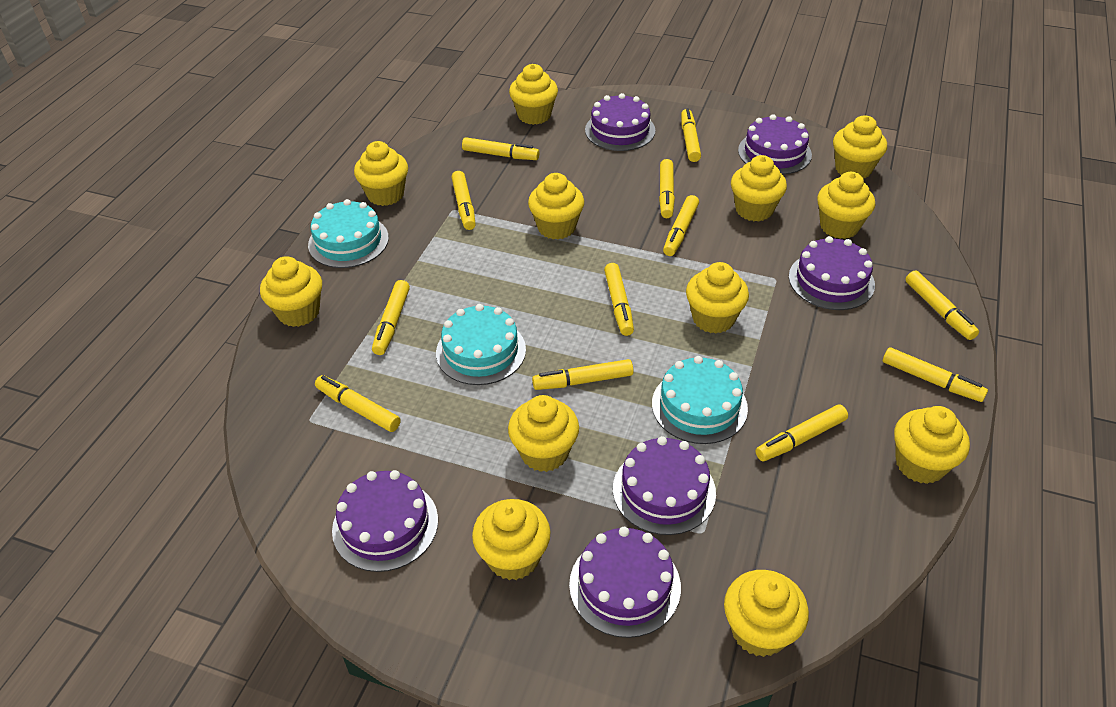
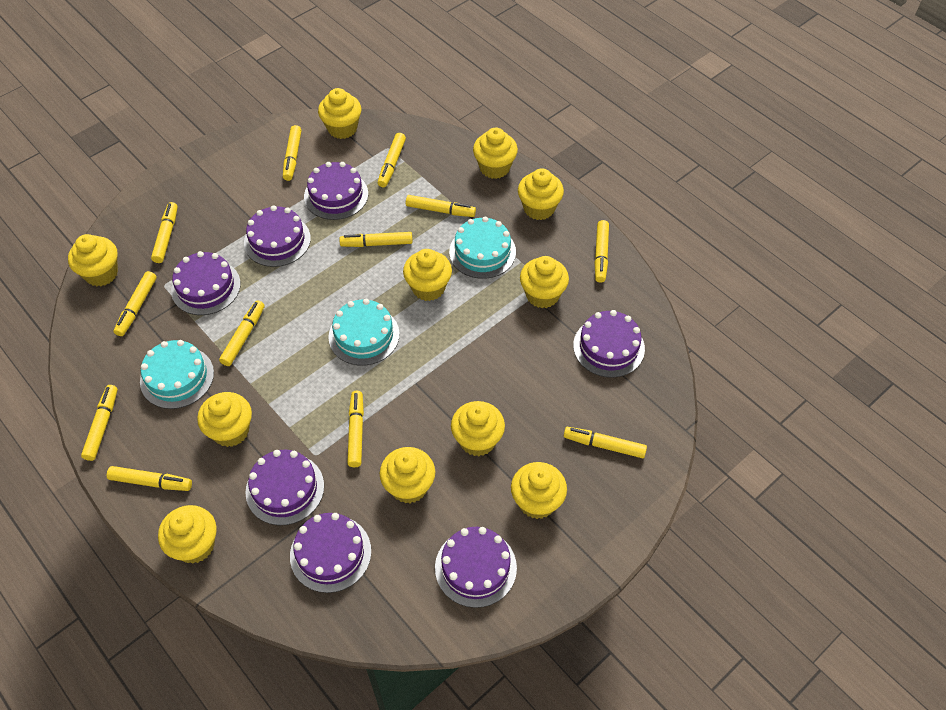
purple cake: [332,470,438,572] [569,527,681,638] [585,93,655,151] [613,436,716,535] [738,114,812,175] [789,236,875,310] = 6 -> [171,251,241,315] [244,205,311,267] [245,450,324,525] [290,513,371,593] [304,162,368,220] [435,527,517,608] [573,310,645,378] = 7
yellow cupcake: [260,256,322,327] [354,141,408,206] [472,499,551,580] [508,395,579,472] [509,64,558,125] [528,173,584,240] [686,262,749,334] [724,570,809,657] [731,155,787,221] [817,172,875,239] [833,115,887,178] [894,406,970,484] = 12 -> [68,234,118,286] [158,505,217,564] [197,392,252,447] [318,88,361,139] [380,447,435,503] [403,249,452,301] [451,401,505,456] [473,128,518,179] [511,462,567,519] [518,168,564,220] [520,256,569,308] = 11

